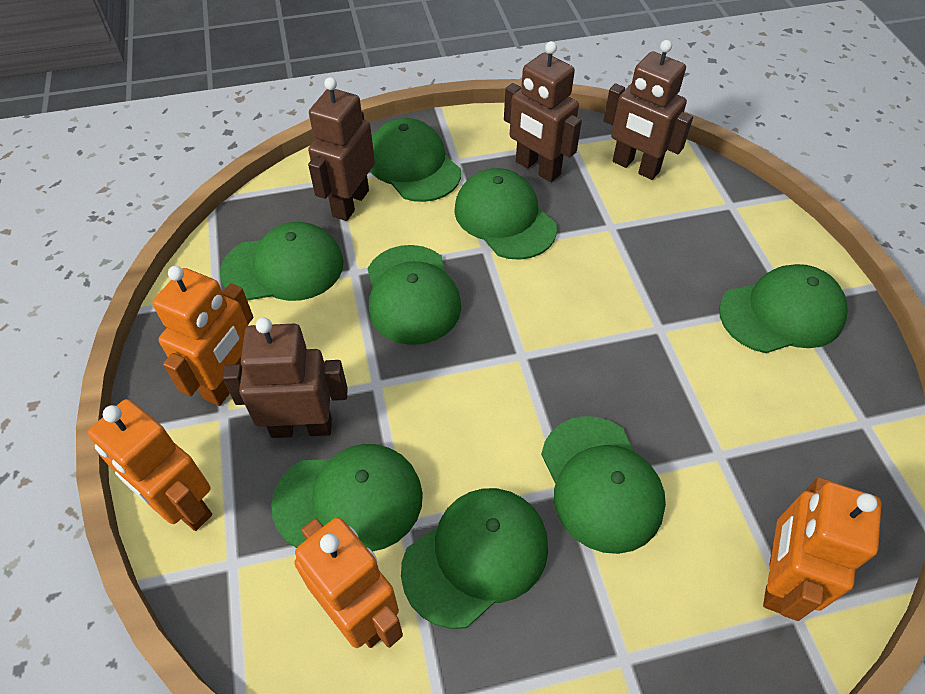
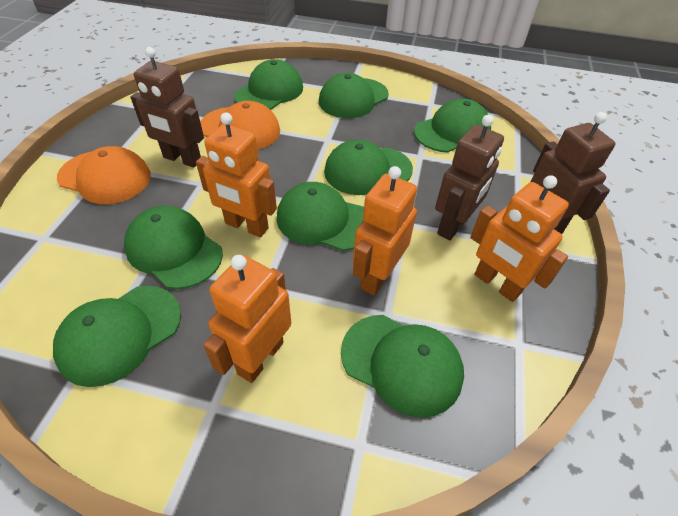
brown robot: [222,318,348,438] [308,77,375,221] [504,41,582,182] [604,40,693,180] = 4 -> [131,47,204,168] [435,115,504,240] [531,112,615,234] = 3
orange cap: none = 0 -> [57,146,151,204] [200,101,280,150] = 2

